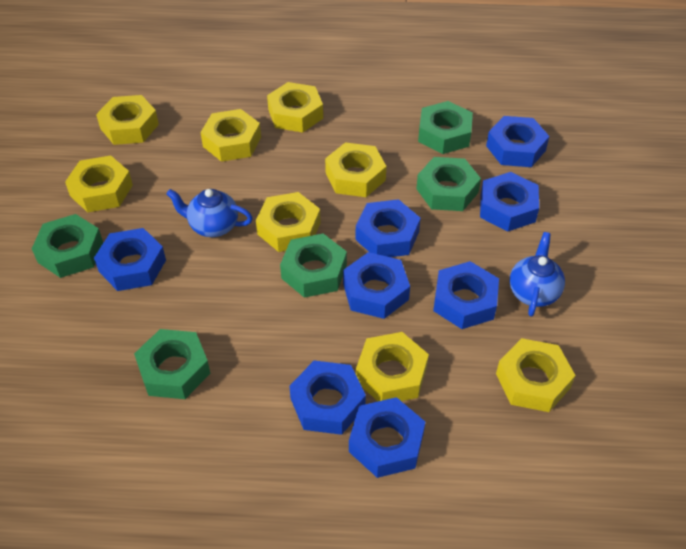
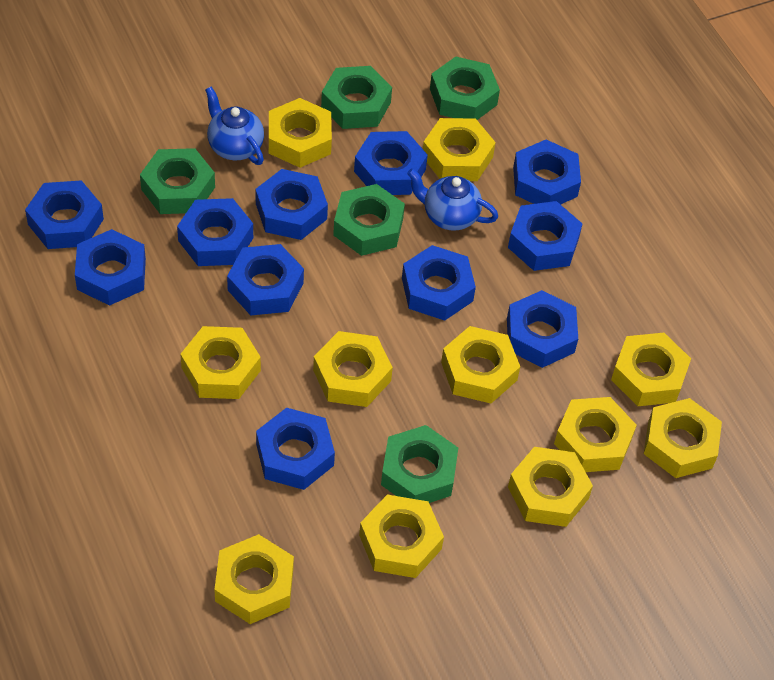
blue nut: [94,228,166,291] [289,361,366,435] [343,252,410,319] [349,397,425,478] [355,199,421,257] [433,261,499,329] [480,172,539,232] [486,116,549,167] = 8 -> [25,180,104,249] [75,229,146,306] [177,198,253,266] [227,244,304,315] [256,169,328,240] [256,407,335,490] [354,131,428,195] [402,245,476,321] [507,290,578,368] [508,201,582,271] [513,140,581,205] = 11
yellow nut: [65,156,133,212] [96,95,159,145] [200,109,261,162] [256,192,320,252] [267,82,323,132] [325,142,386,197] [356,332,429,401] [496,338,576,412] = 8 -> [181,326,261,399] [214,534,294,624] [269,98,332,168] [313,331,393,407] [359,494,444,578] [423,118,496,181] [441,326,520,403] [508,447,593,527] [554,397,637,472] [611,333,691,406] [644,398,722,478] = 11

